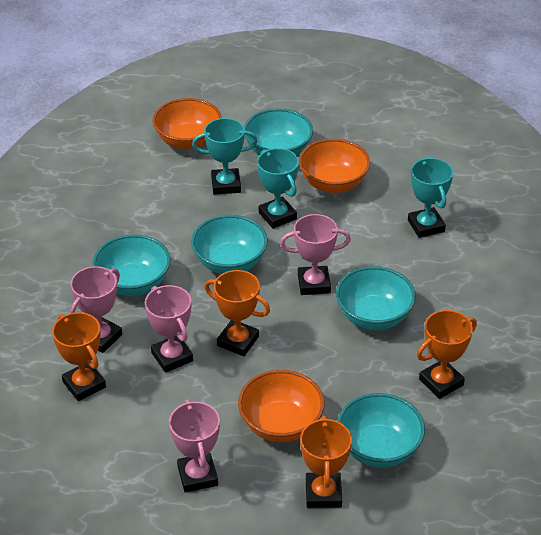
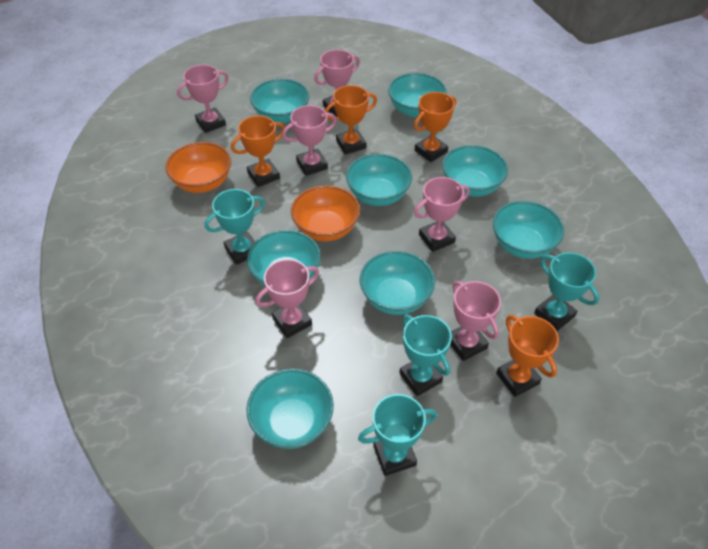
orange bowl: [153,98,222,150] [238,370,324,442] [299,139,370,193] = 3 -> [165,142,231,193] [291,185,360,241] = 2
pink trophy: [70,266,122,353] [145,285,193,373] [169,399,220,493] [280,214,351,295] = 4 -> [177,65,229,133] [256,259,319,338] [282,105,337,176] [314,50,360,117] [414,177,470,252] [450,281,501,361] = 6
turquoise bowl: [93,234,171,296] [191,215,268,274] [244,108,313,156] [336,266,416,330] [337,393,425,468] = 5 -> [246,369,334,449] [247,230,321,286] [250,79,309,124] [346,154,412,206] [360,251,435,315] [388,73,447,117] [442,145,508,197] [493,201,564,259] = 8
turquoise trophy: [192,118,257,195] [257,148,299,229] [408,158,453,238] = 3 -> [204,189,265,265] [358,394,437,476] [399,315,452,396] [534,252,599,331] = 4

